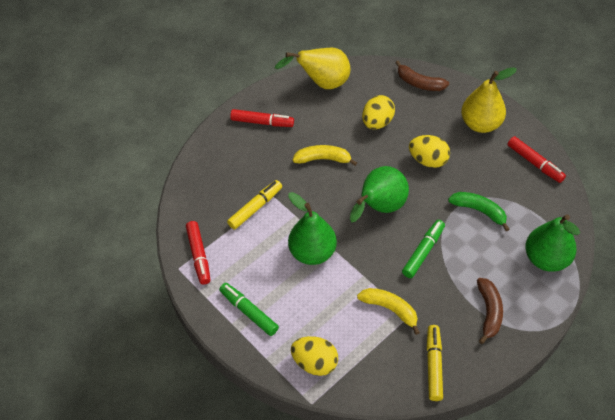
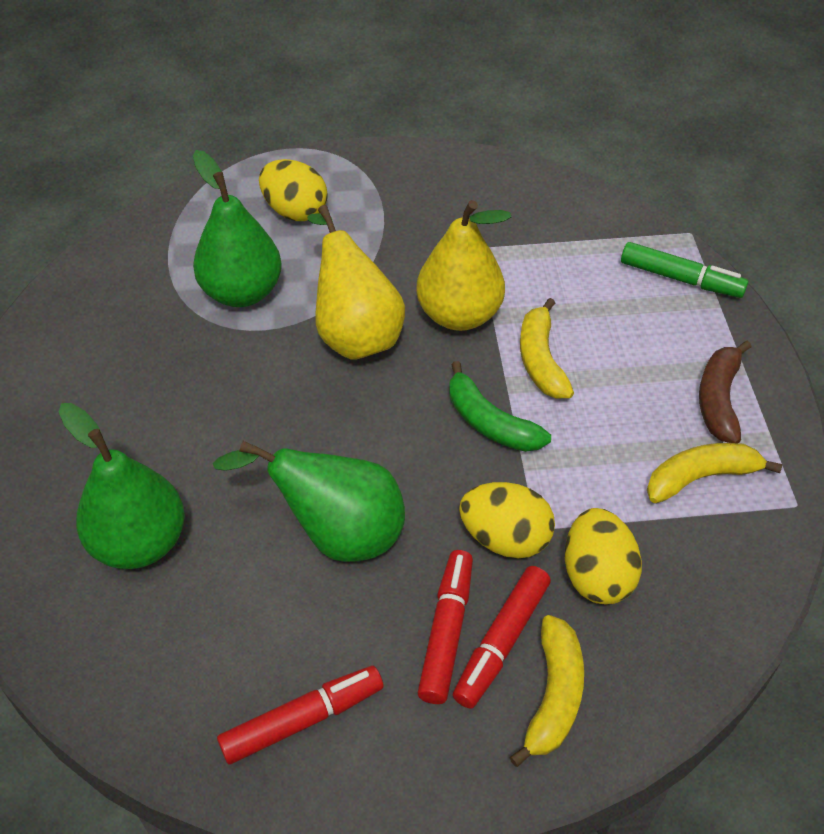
brown banana: [395,61,449,91] [477,278,503,344] = 2 -> [699,341,751,443] = 1
green marker: [219,283,279,336] [402,220,445,278] = 2 -> [621,242,748,298] = 1
yellow banana: [293,145,357,166] [357,288,420,335] = 2 -> [509,615,584,767] [520,298,574,399] [647,443,782,503] = 3
yellow marker: [227,180,282,230] [427,325,443,401] = 2 -> none = 0

